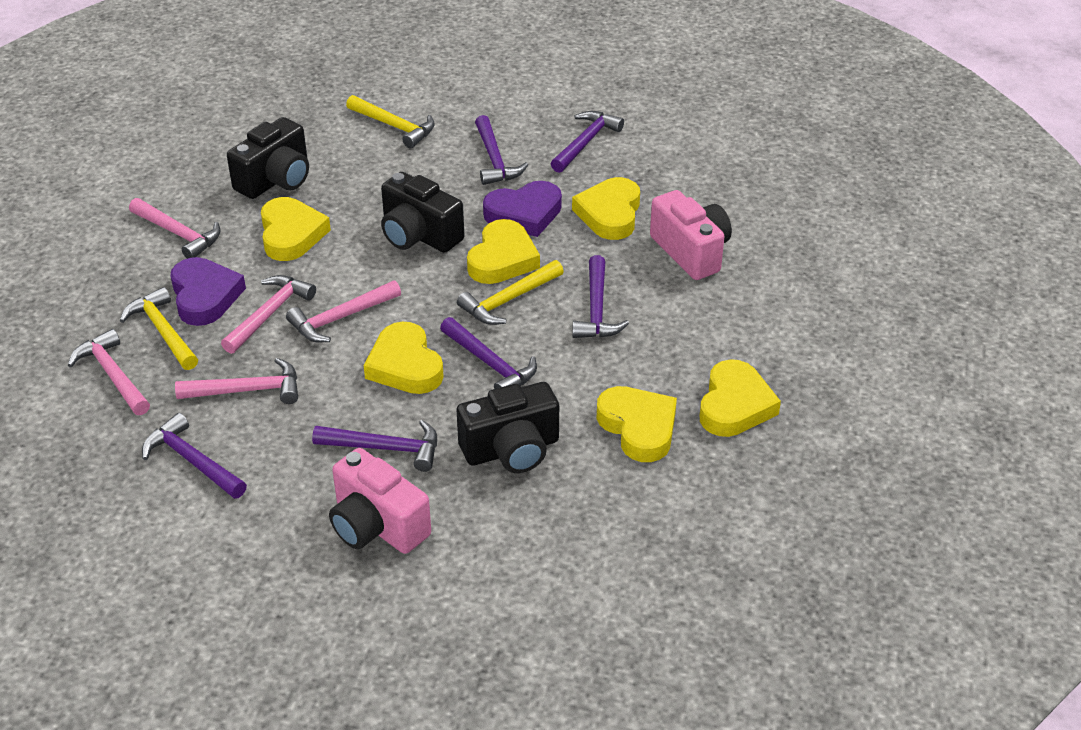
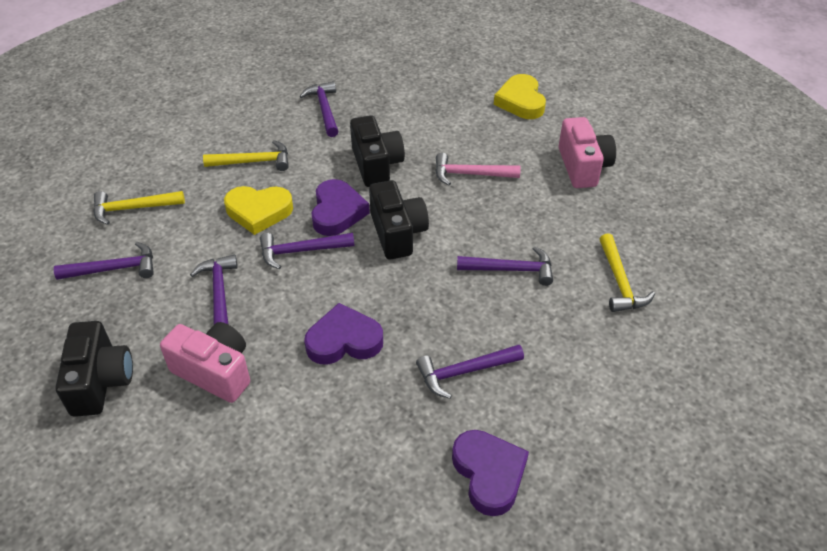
pink hammer: [68,329,150,415] [129,198,220,259] [175,358,298,404] [221,275,316,354] [286,280,401,342] = 5 -> [435,153,521,185] = 1
purple heart: [170,257,246,326] [483,181,562,237] = 2 -> [304,303,383,365] [311,179,370,236] [452,430,529,516] = 3
yellow heart: [261,197,331,261] [364,321,444,394] [467,219,540,284] [572,177,640,240] [597,386,677,462] [700,359,781,437] = 6 -> [224,186,293,235] [494,74,546,119] = 2

